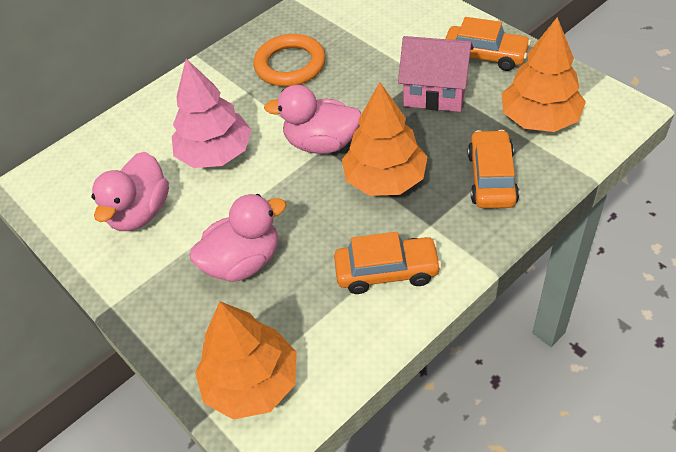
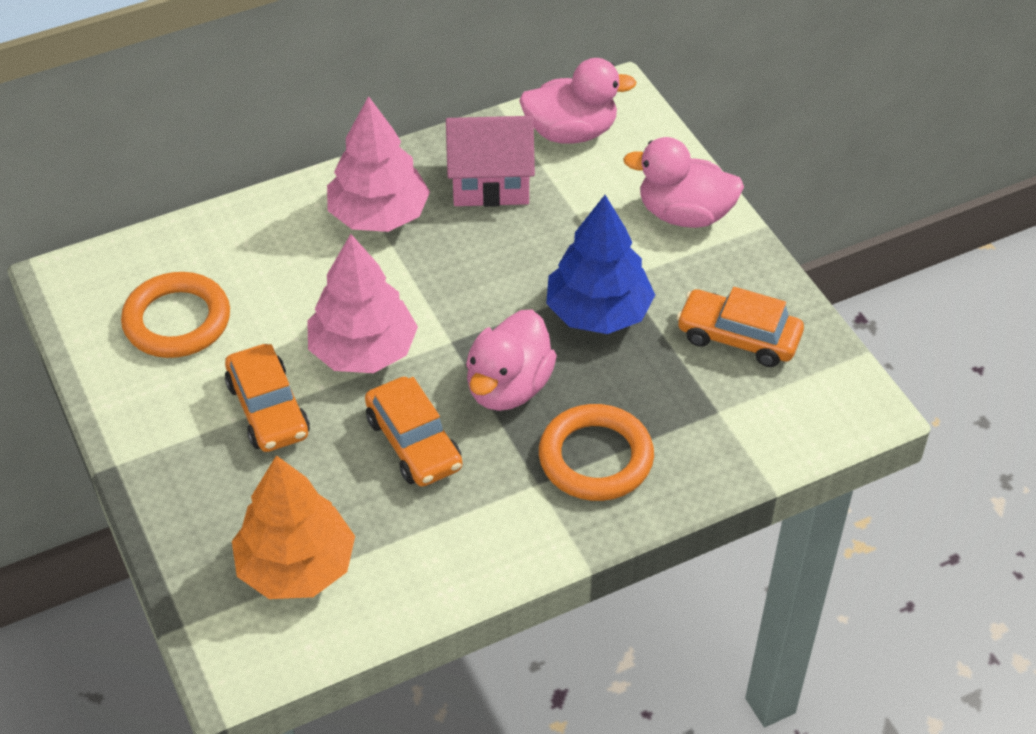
blue tree: none = 0 -> [546,195,655,334] = 1
orange ring: [254,34,326,87] = 1 -> [121,272,230,358] [539,404,654,501] = 2
orange tree: [195,301,297,420] [342,82,428,196] [502,17,586,132] = 3 -> [232,455,355,599] = 1
pink tree: [172,59,252,168] = 1 -> [307,234,418,373] [327,96,430,232] = 2

